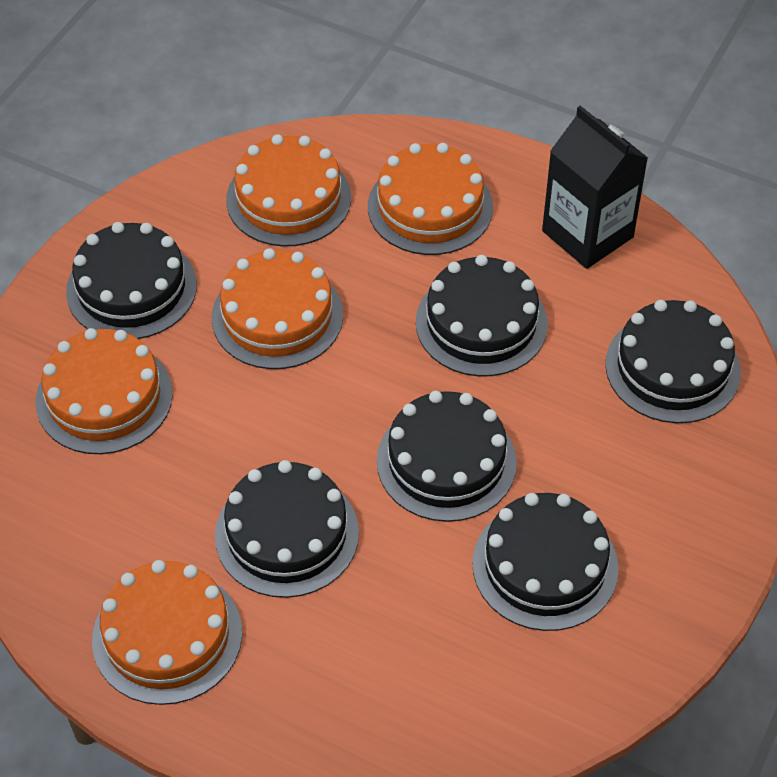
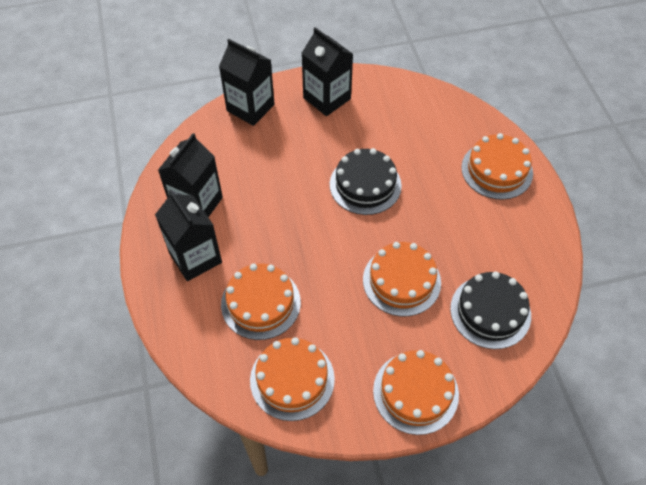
black cake: [66,222,197,339] [215,460,359,598] [377,391,517,522] [416,255,548,377] [472,493,619,631] [605,300,741,423] = 6 -> [330,148,402,215] [450,271,531,349] = 2
black carton: [542,106,648,269] = 1 -> [155,190,222,281] [158,133,223,217] [219,39,274,126] [302,27,353,116] = 4

